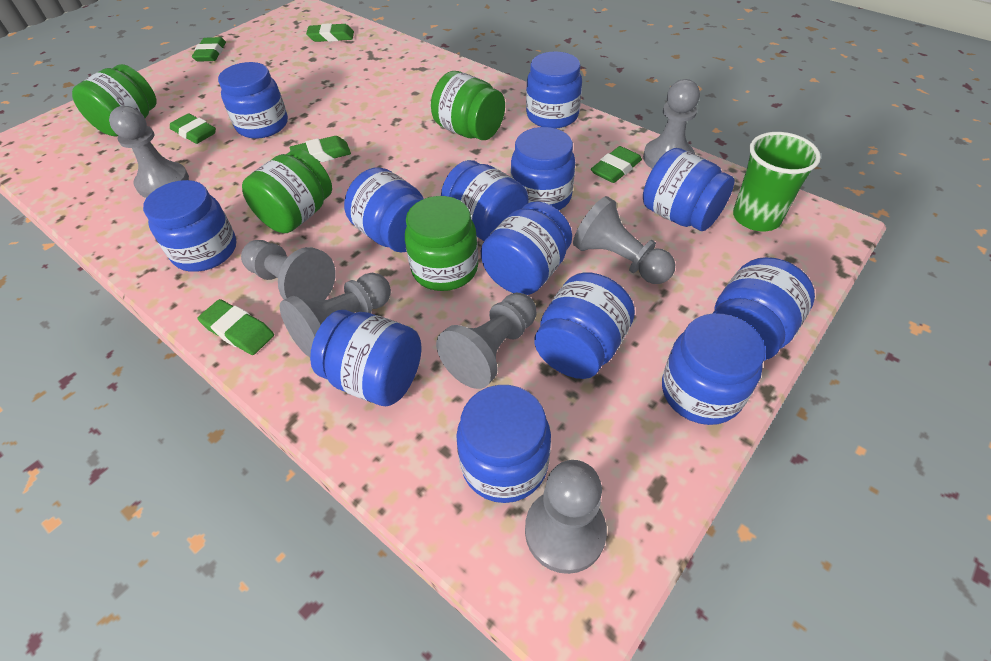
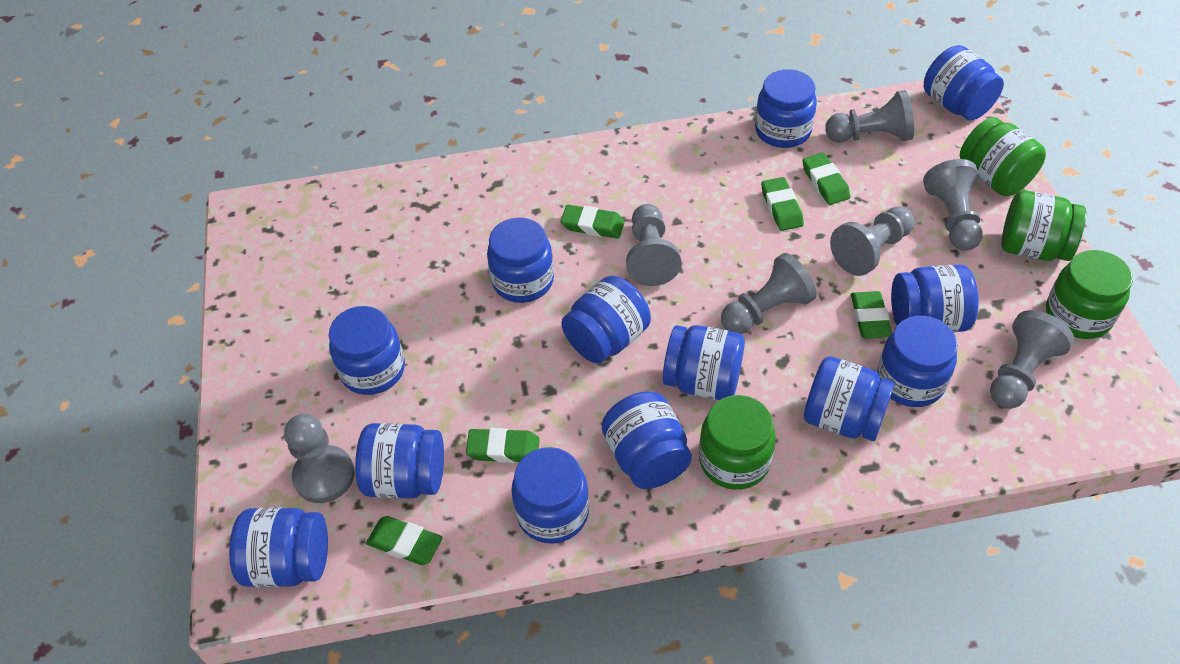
green cup: [733,132,821,231] = 1 -> none = 0

